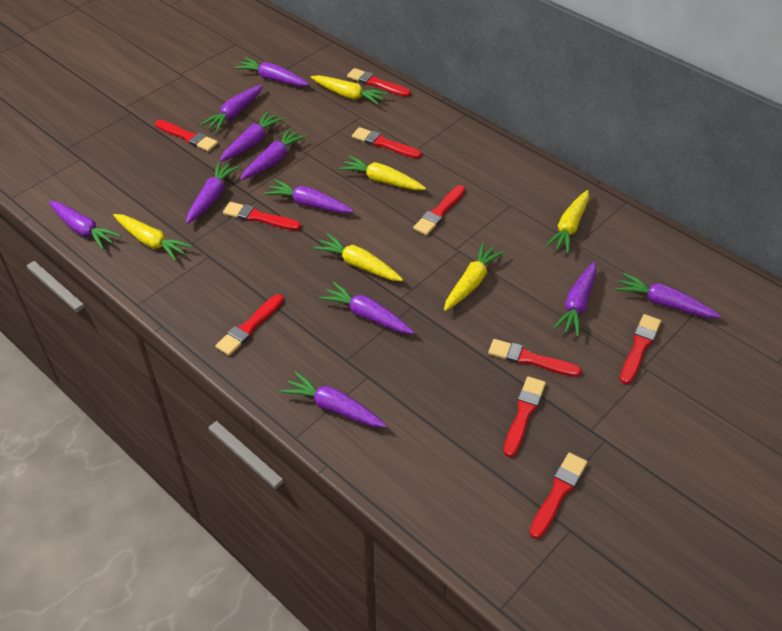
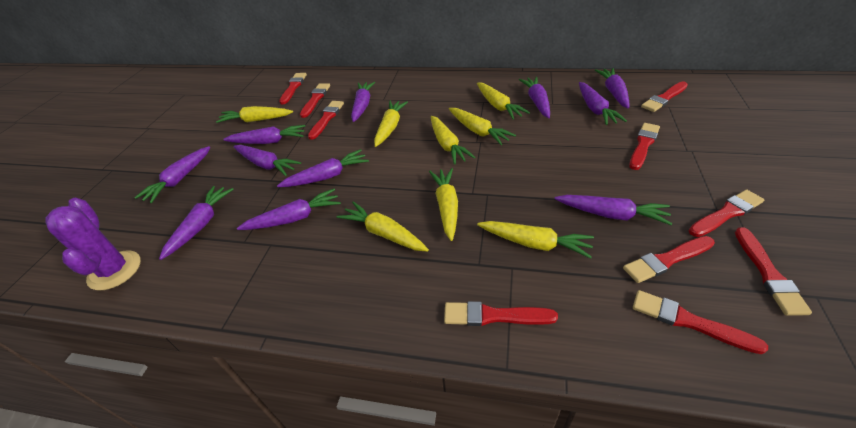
purple cactus: none = 0 -> [45,198,141,290] = 1
yellow carrot: [113,214,192,261] [311,75,388,105] [314,233,403,281] [339,155,426,190] [444,243,504,311] [545,190,589,254] = 6 -> [216,106,293,123] [336,201,429,251] [374,101,408,147] [429,168,458,241] [431,116,475,165] [449,108,516,145] [477,82,530,120] [477,221,594,259] = 8

